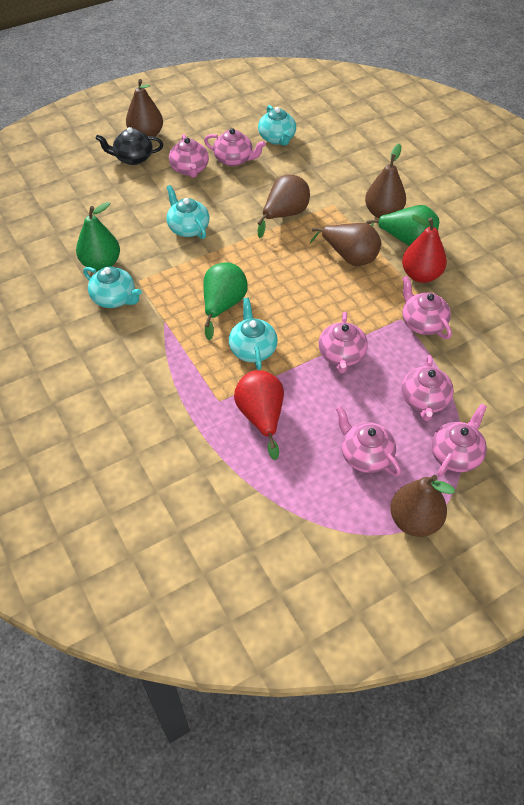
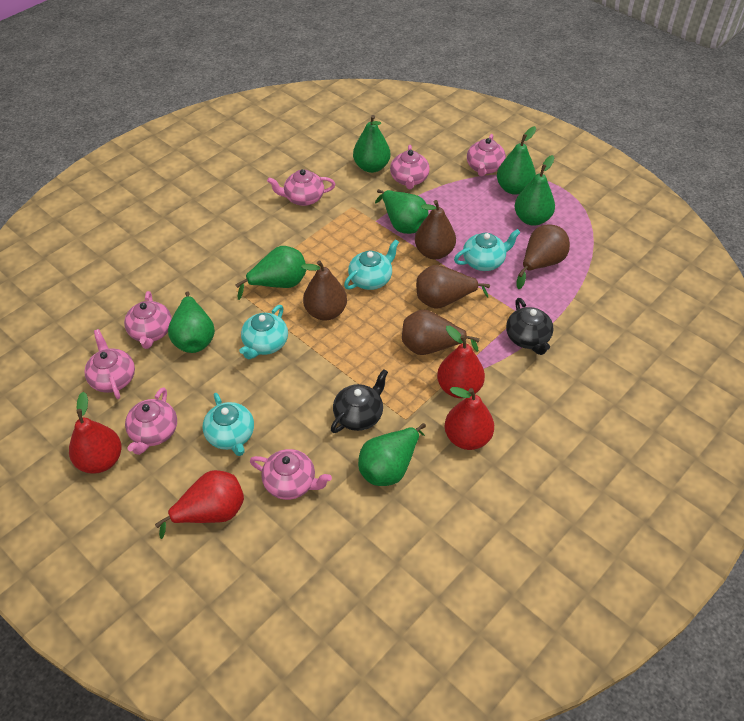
black teapot: [96,127,163,165] = 1 -> [331,369,388,433] [506,298,553,355] = 2
green pear: [76,202,120,271] [203,262,248,340] [366,205,439,246] = 3 -> [168,291,215,353] [236,246,306,300] [353,115,390,173] [358,423,426,486] [375,189,428,234] [497,126,536,195] [515,155,555,226] = 7
red pear: [234,370,284,460] [402,215,447,283] = 2 -> [69,392,122,474] [155,470,244,539] [437,326,485,398] [445,387,494,450] = 4

